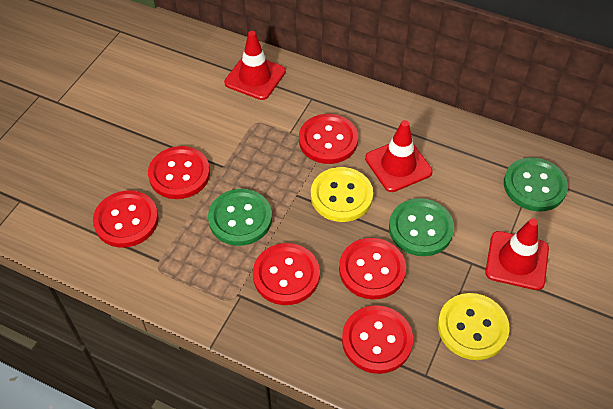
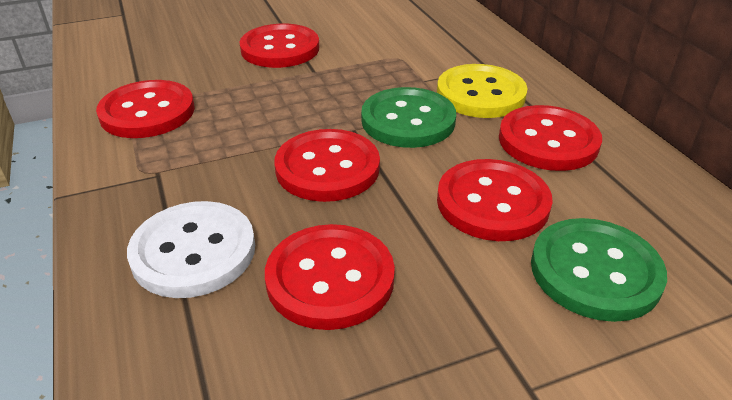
green button: [208,189,272,246] [389,198,454,256] [504,157,568,212] = 3 -> [361,87,456,148] [531,218,667,322] = 2
red traffic cone: [224,31,286,100] [365,120,433,192] [485,219,549,290] = 3 -> none = 0
white button: none = 0 -> [127,201,255,298] = 1
yellow button: [311,167,373,222] [438,293,510,360] = 2 -> [437,64,528,118] = 1

